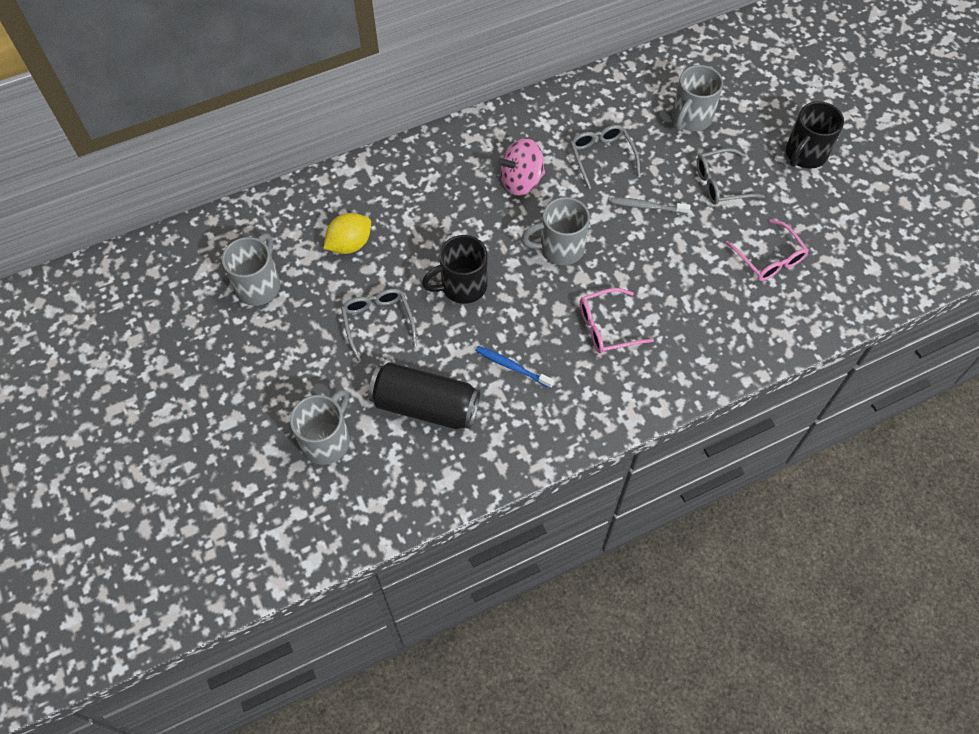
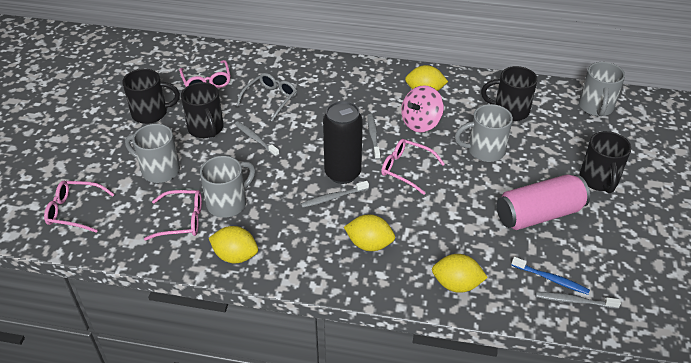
black mug: [422,235,488,304] [786,101,844,169] = 2 -> [122,69,180,124] [181,82,223,138] [481,66,538,121] [579,131,631,193] = 4
grey glasses: [341,289,417,361] [570,125,640,189] [696,148,765,205] = 3 -> [236,73,297,122] = 1
grey toothbrush: [610,197,691,214] = 1 -> [235,121,279,157] [301,181,369,208] [367,114,380,160] [536,292,621,309] = 4
pink can: none = 0 -> [497,174,590,230] = 1
pink glasses: [579,288,654,353] [725,219,809,281] = 2 -> [44,181,115,233] [144,190,202,241] [179,60,231,88] [381,139,445,195] = 4
yellow lemon: [323,213,371,254] = 1 -> [209,226,258,263] [344,214,395,251] [405,65,448,91] [432,254,488,293] = 4

